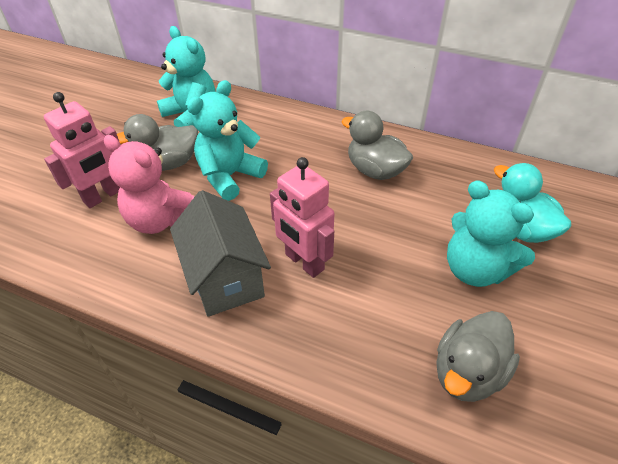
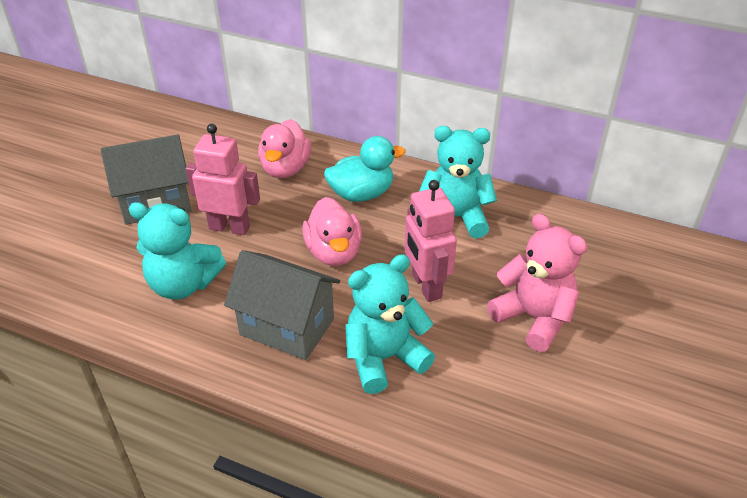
grey duck: [117,114,198,171] [341,111,413,180] [436,311,520,402] = 3 -> none = 0
grey house: [170,190,271,317] = 1 -> [101,135,192,225] [224,250,340,360] = 2
pink duck: none = 0 -> [258,119,311,178] [302,197,362,266] = 2

